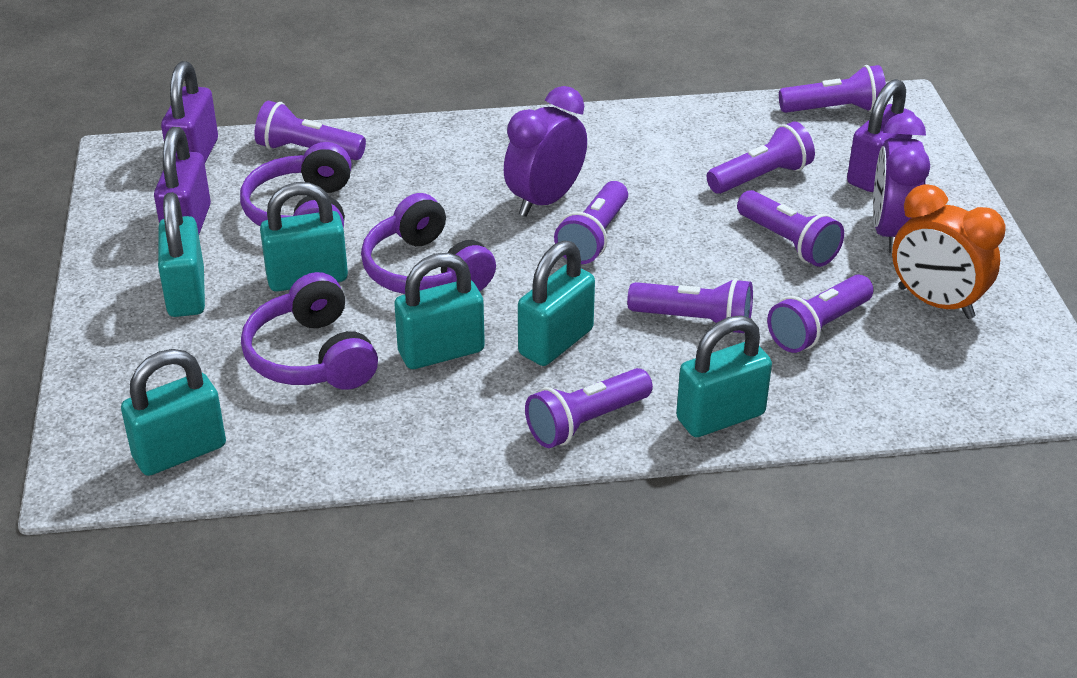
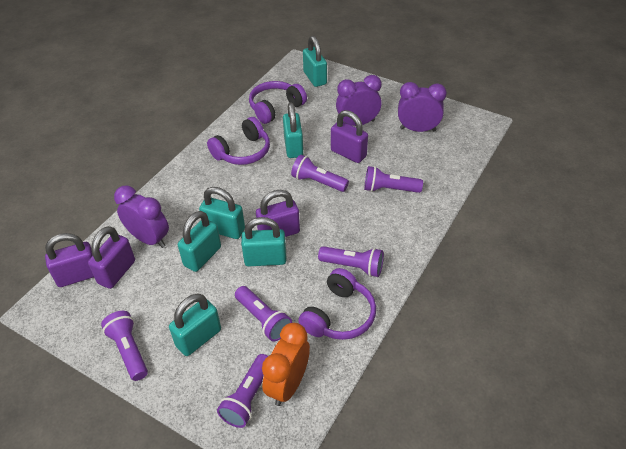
purple clock: [504,86,587,217] [873,113,930,253] = 2 -> [114,186,169,248] [336,75,382,126] [398,82,447,132] = 3
purple flashlight: [254,101,366,160] [525,368,653,448] [554,181,628,264] [627,278,753,334] [707,122,815,194] [737,190,844,267] [767,275,874,353] [779,65,886,113] = 8 -> [101,311,148,381] [217,354,268,428] [235,286,292,341] [291,155,349,192] [318,246,384,277] [364,166,423,193] = 6
purple padlock: [154,127,211,234] [161,61,218,163] [847,79,915,192] = 3 -> [45,233,94,287] [88,226,135,289] [256,190,300,237] [331,110,368,163] = 4

